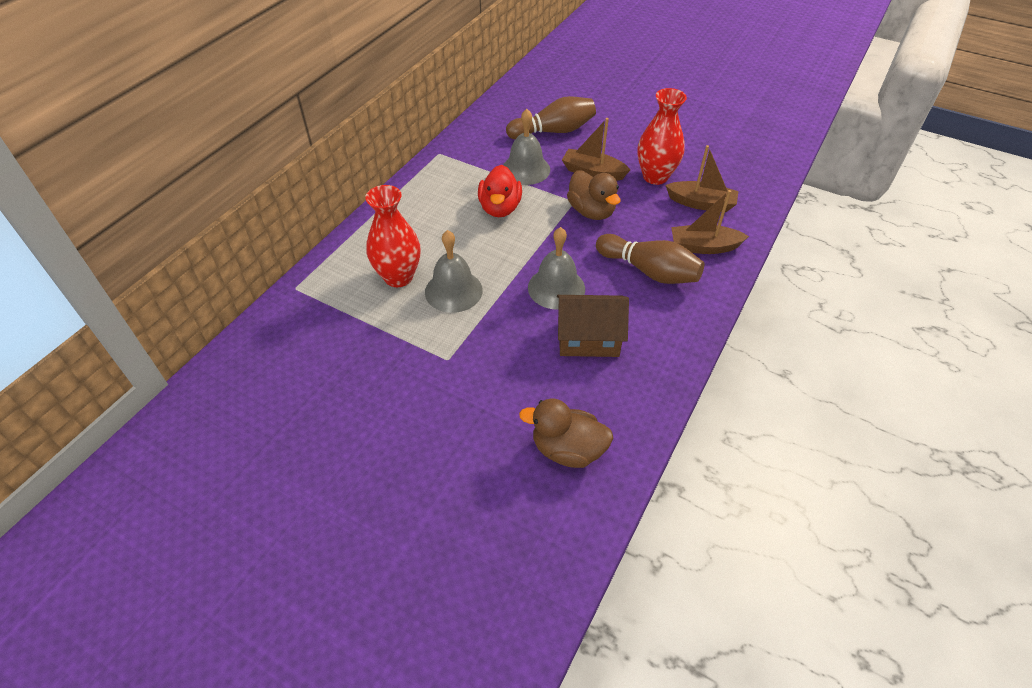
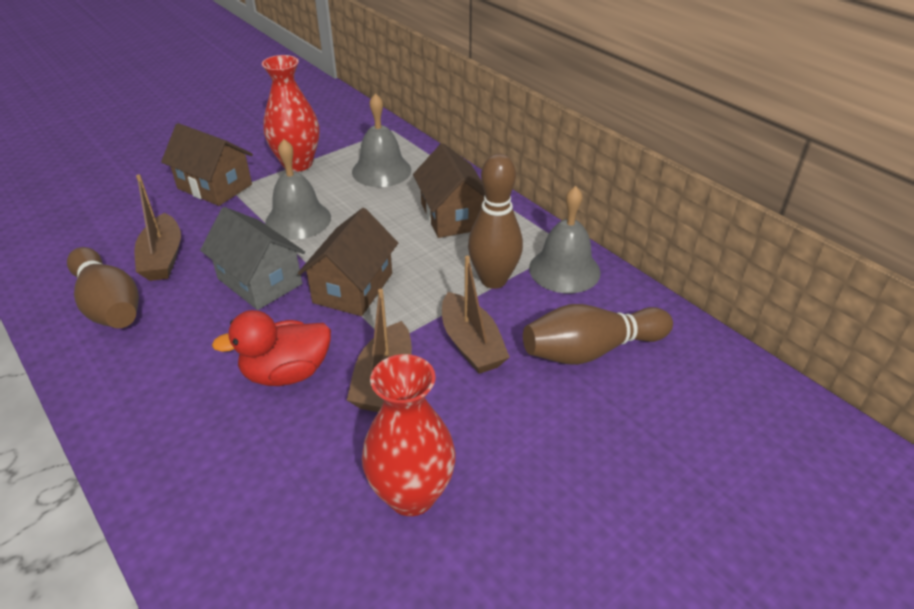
brown bowling pin: [506,96,596,139] [596,234,704,284] = 2 -> [67,247,139,328] [468,154,523,289] [523,304,673,365] = 3
brown duck: [519,398,614,468] [567,170,621,220] = 2 -> none = 0
brown house: [557,295,629,357] = 1 -> [161,123,253,206] [298,208,398,316] [413,143,485,238] = 3
grey house: none = 0 -> [200,207,305,310] = 1

